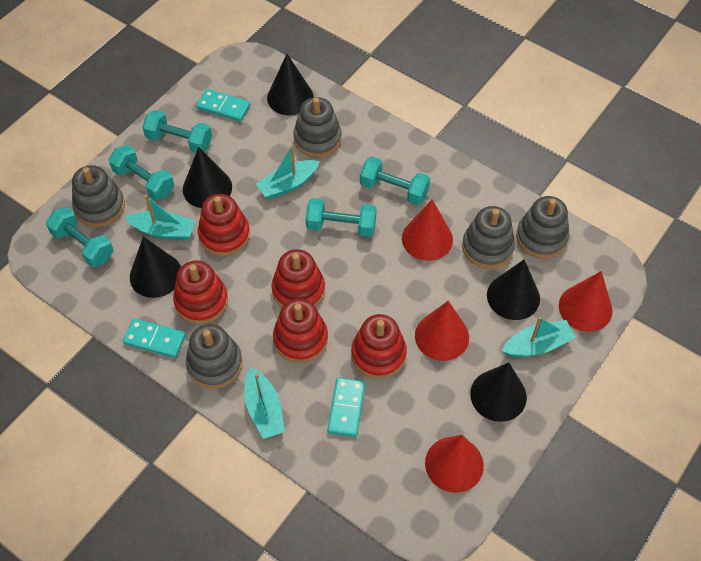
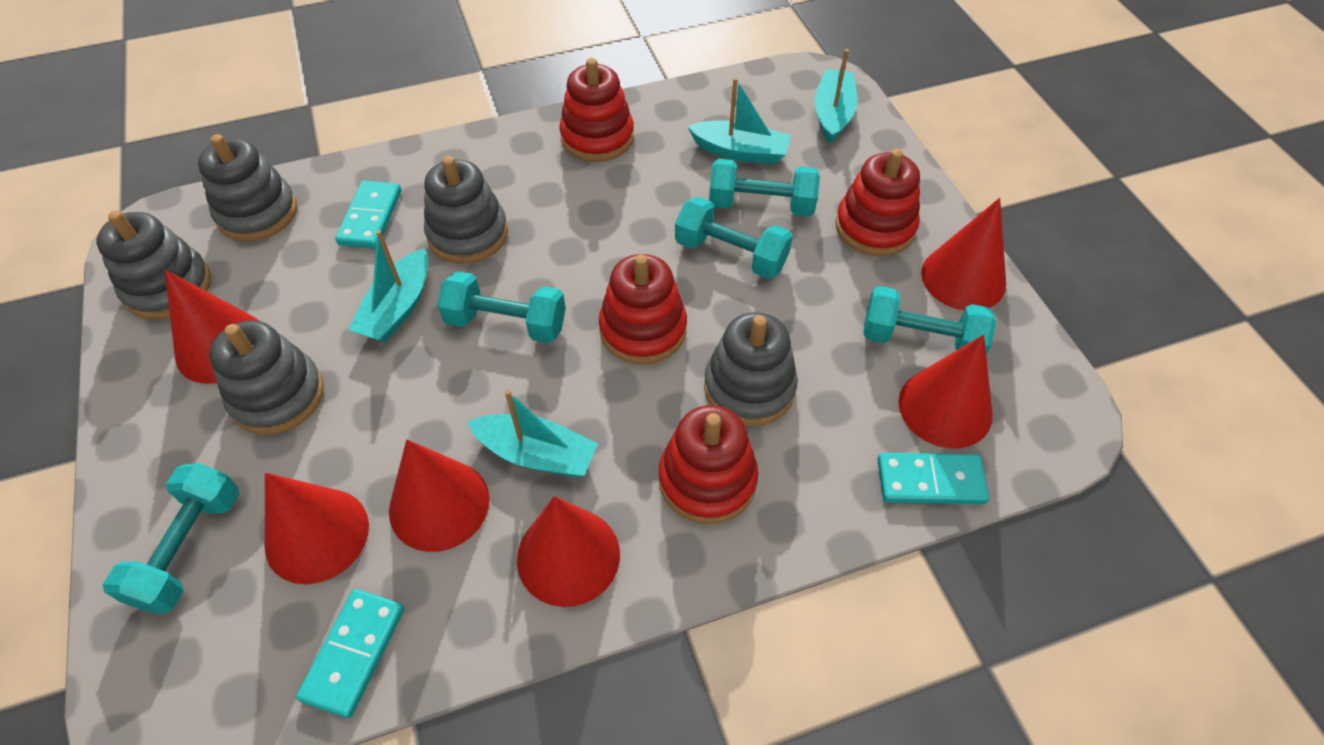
black cone: [130,237,181,298] [183,147,232,208] [267,54,314,115] [470,362,527,422] [487,259,540,320] = 5 -> none = 0
red cone: [402,199,453,261] [415,301,469,361] [425,435,484,493] [559,271,612,332] = 4 -> [165,270,259,384] [265,473,369,584] [389,440,490,552] [517,496,620,607] [898,335,993,449] [921,198,1006,311] = 6
red stacking toy: [173,260,228,324] [198,194,250,256] [272,249,325,308] [273,299,328,363] [351,314,407,379] = 5 -> [559,58,634,162] [599,254,687,364] [659,405,758,524] [835,149,920,256] = 4

